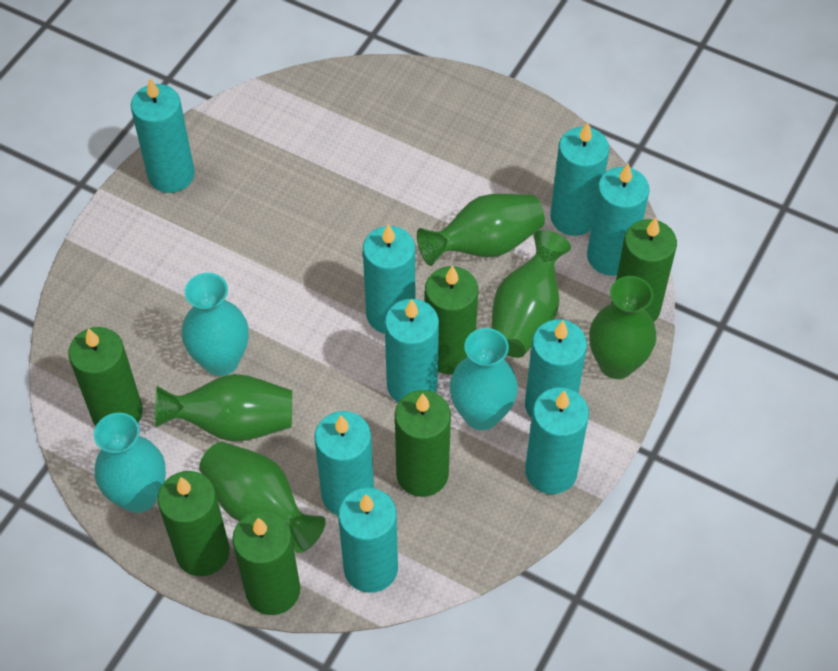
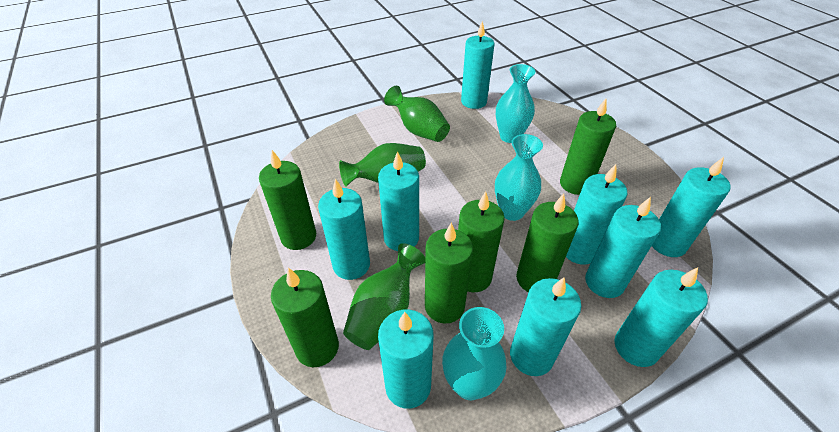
green vase: [155,374,292,442] [199,442,326,553] [417,194,545,266] [491,230,571,358] [589,276,657,379] = 5 -> [339,143,426,187] [343,243,425,350] [384,86,450,142] = 3

